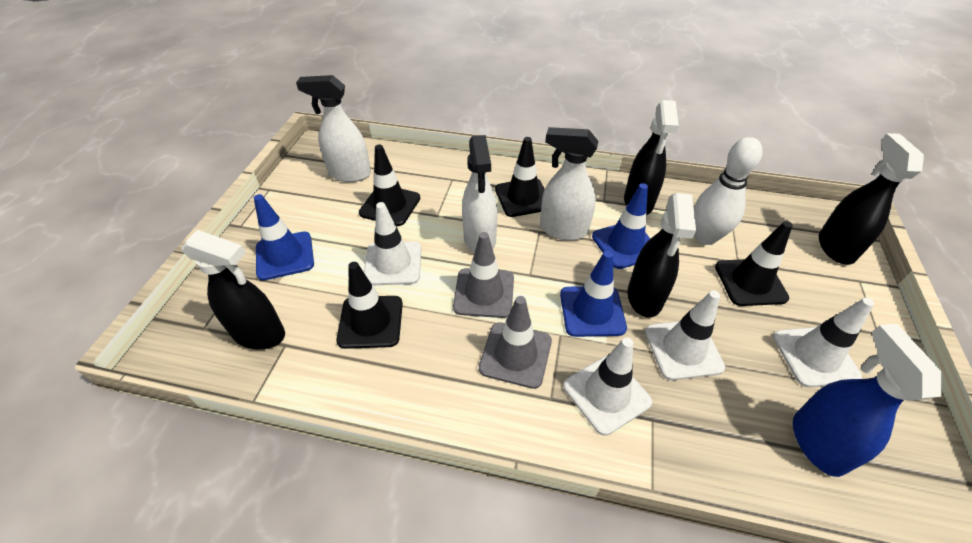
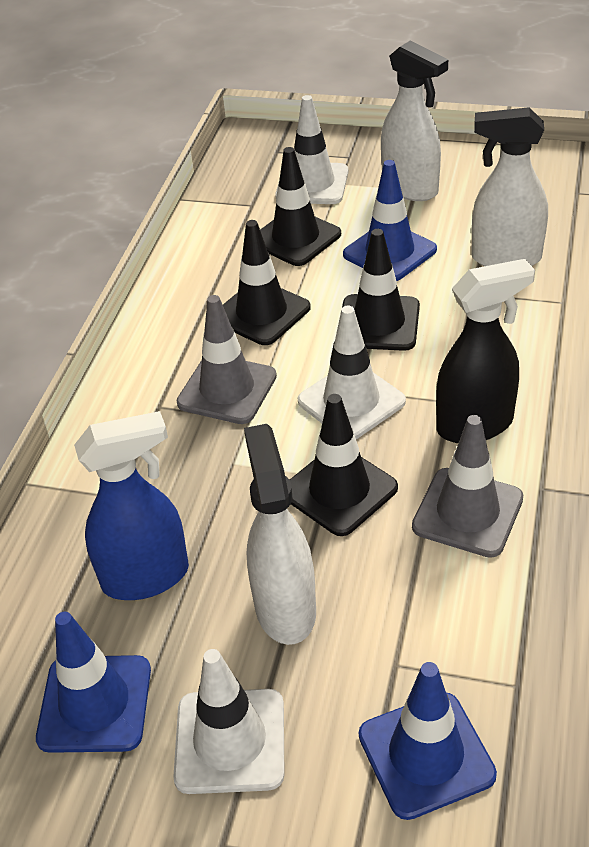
black spray bottle: [181,230,285,350] [624,100,679,215] [628,193,696,318] [819,133,924,265] = 4 -> [436,259,535,443] = 1
white bowling pin: [694,137,763,245] = 1 -> none = 0
white traffic cone: [364,202,421,285] [564,337,652,436] [645,290,725,380] [773,298,874,387] = 4 -> [173,649,284,794] [275,95,349,204] [298,306,406,439] = 3

